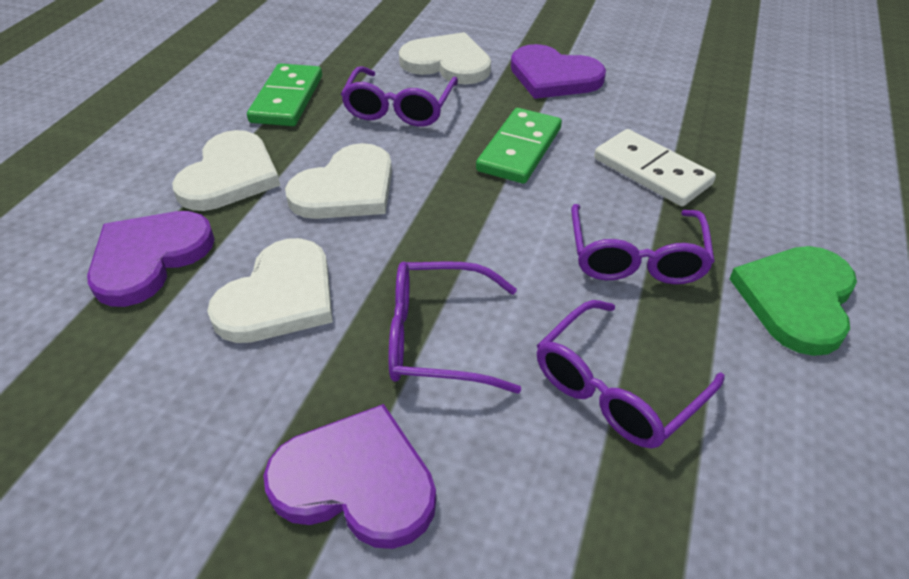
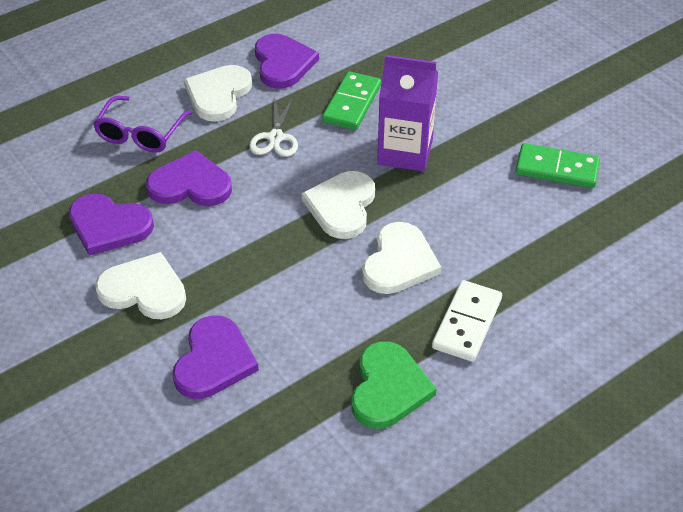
purple carton: none = 0 -> [377,55,438,172] = 1
purple glasses: [341,66,458,126] [388,262,521,394] [537,300,725,449] [571,204,715,284] = 4 -> [93,96,192,153] = 1
purple heart: [87,211,215,307] [263,404,436,549] [511,44,606,99] = 3 -> [69,193,154,256] [146,150,232,206] [172,315,259,399] [255,34,319,88] = 4
white scissors: none = 0 -> [249,96,298,157] = 1

